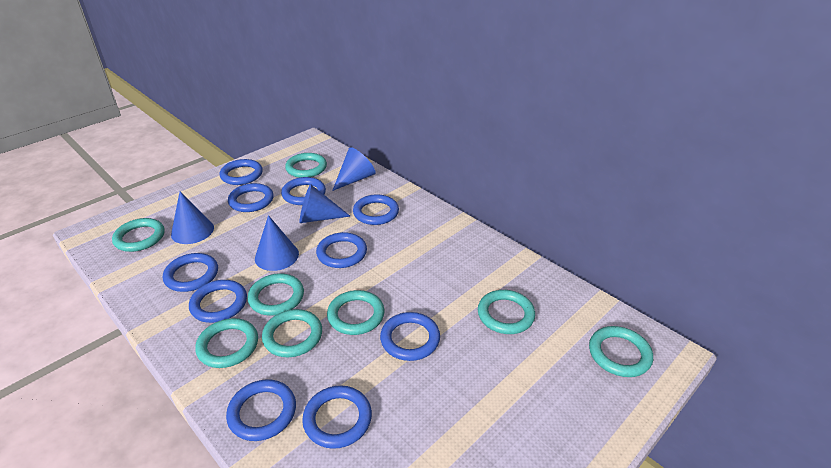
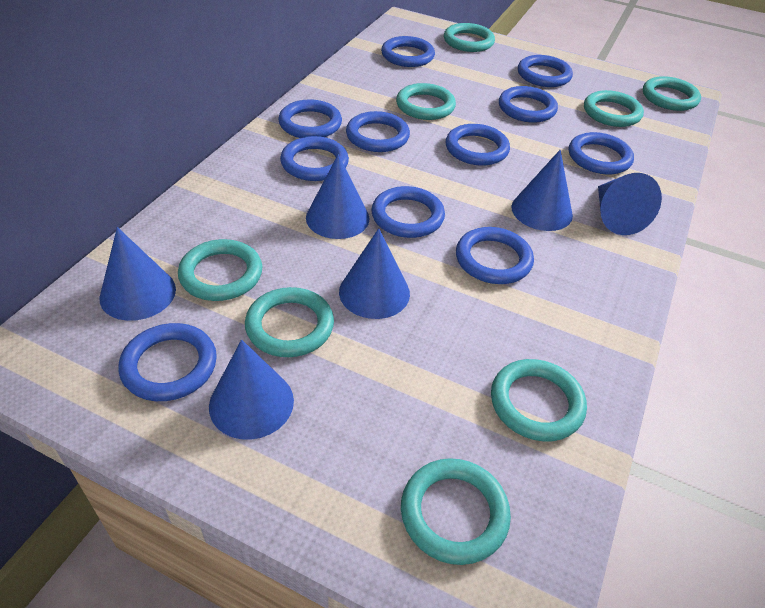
blue cone: [171,191,214,244] [255,215,299,271] [299,184,350,223] [332,147,376,191] = 4 -> [100,227,176,321] [209,340,294,440] [306,154,370,239] [339,228,410,319] [511,150,573,231] [598,173,662,235] = 6
blue ring: [163,253,218,292] [189,280,247,323] [220,159,263,185] [226,379,296,441] [228,183,274,212] [281,177,326,205] [302,385,372,449] [316,232,367,268] [353,195,399,225] [380,312,440,361] = 10 -> [119,323,217,401] [278,99,342,138] [280,136,349,181] [346,111,410,152] [371,186,445,238] [381,36,435,67] [446,124,510,166] [456,227,534,284] [499,86,558,123] [518,55,573,87] [569,132,634,175] = 11

